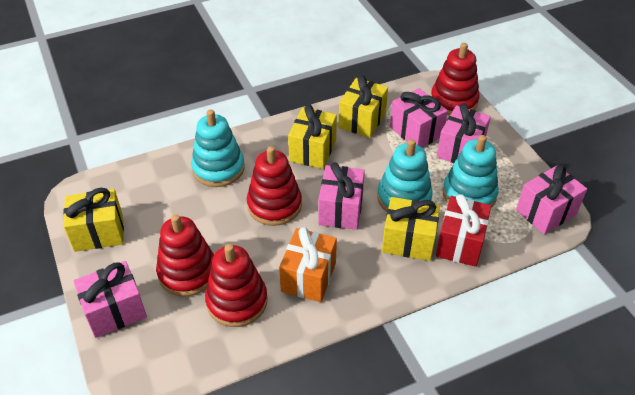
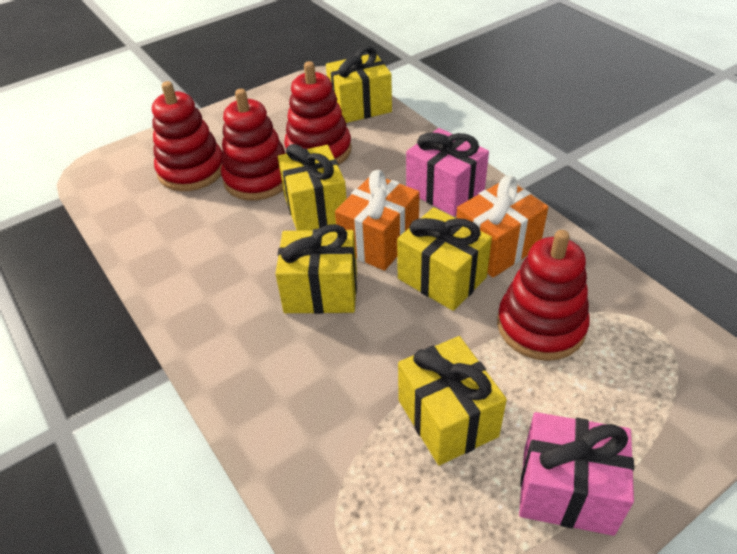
orange gift: [279,227,337,302] = 1 -> [335,170,420,271] [456,175,548,278] = 2
pink gift: [73,261,147,338] [318,162,365,230] [390,88,448,147] [437,103,491,163] [516,165,587,234] = 5 -> [406,128,489,216] [519,412,634,536] = 2
red gift: [436,194,491,267] = 1 -> none = 0
turquoise stacking toy: [191,110,245,187] [377,139,433,212] [443,135,499,207] = 3 -> none = 0
yellow gift: [63,188,124,252] [288,105,337,169] [338,75,388,138] [382,197,440,261] = 4 -> [275,224,357,314] [278,144,347,231] [326,46,392,123] [397,207,492,311] [398,336,507,465] = 5

